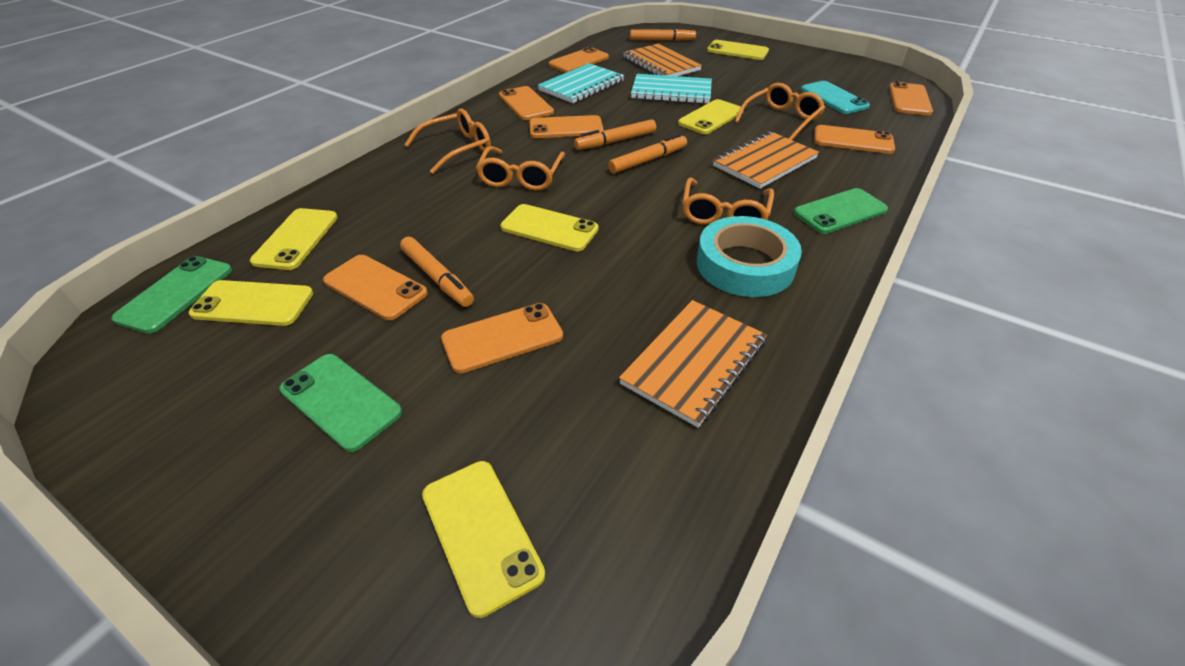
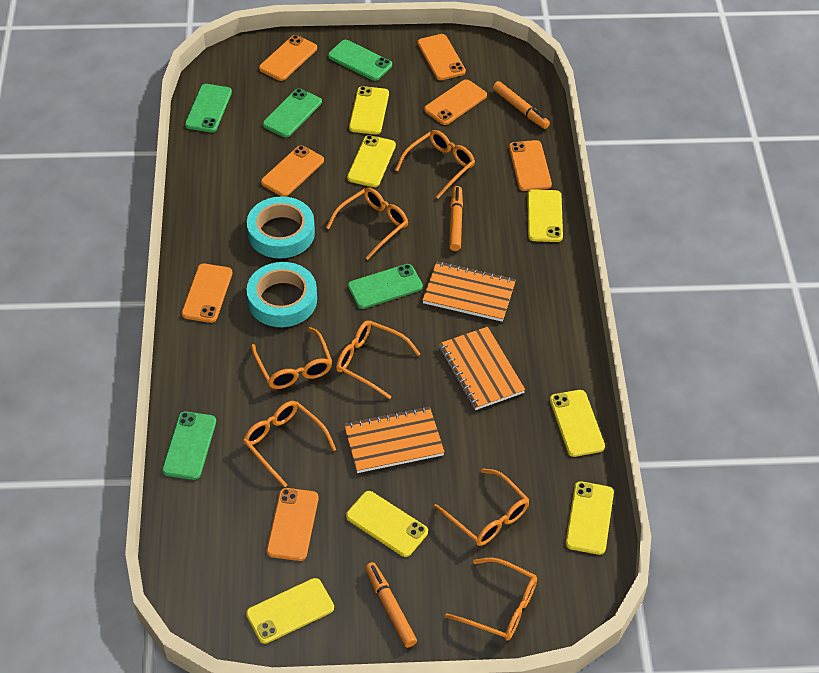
green phone: [112,256,232,334] [279,354,402,452] [794,188,888,234] = 3 -> [162,411,216,480] [185,84,232,133] [263,89,322,137] [328,40,392,81] [348,264,423,309] = 5
orange glasses: [404,109,491,174] [476,146,565,190] [682,178,774,224] [735,83,825,140] = 4 -> [243,401,336,488] [251,327,332,389] [326,187,408,260] [336,320,420,399] [395,130,475,199] [434,468,529,546] [445,557,537,640] = 7
orange marker: [400,237,474,307] [574,119,656,150] [608,133,687,173] [630,28,696,41] = 4 -> [365,562,417,648] [449,186,463,251] [493,81,550,129] = 3
turquoise notebook: [538,63,624,103] [631,74,712,104] = 2 -> none = 0
turquoise phone: [801,81,870,114] = 1 -> none = 0
turquoise tape: [697,216,802,297] = 1 -> [246,262,317,327] [247,196,315,259] = 2
yellow phone: [189,280,313,326] [250,208,338,270] [422,461,545,618] [500,204,599,251] [678,99,744,134] [707,40,769,60] = 6 -> [246,578,334,644] [346,491,428,557] [347,135,396,187] [349,86,389,135] [527,189,563,242] [550,390,605,457] [566,481,614,555] = 7

